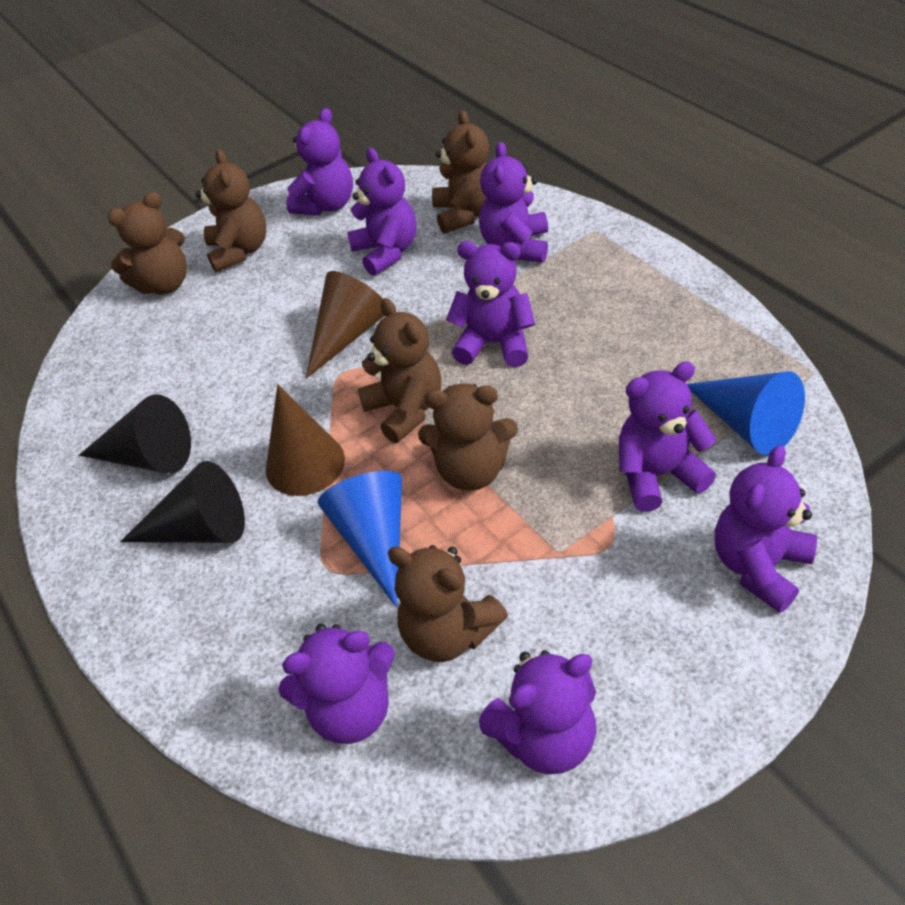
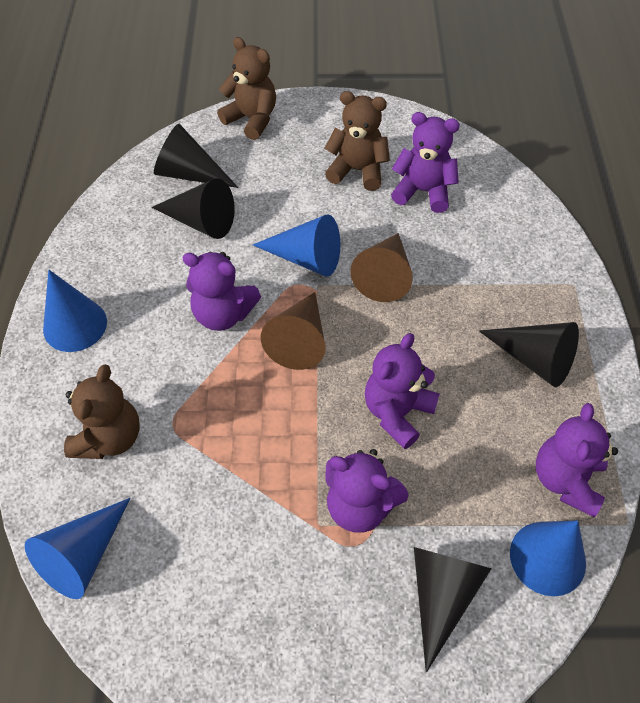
black cone: [79,394,191,474] [120,461,245,543] = 2 -> [151,178,235,239] [154,124,239,188] [414,547,492,672] [479,322,579,387] = 4
blue cone: [317,471,402,607] [687,371,805,455] = 2 -> [25,498,130,599] [43,270,107,352] [253,214,340,277] [510,520,586,596] = 4
brown teddy bear: [108,192,187,295] [196,149,266,272] [358,298,441,443] [388,545,508,662] [418,383,518,491] [432,110,489,234] = 6 -> [64,365,140,459] [217,37,276,140] [324,91,390,191] = 3
purple teddy bear: [278,624,395,744] [286,108,353,215] [347,148,416,276] [446,241,535,367] [479,142,548,263] [479,650,597,774] [619,362,716,512] [715,445,817,613] = 8 -> [183,252,261,331] [325,449,409,533] [365,333,439,449] [391,112,460,213] [536,403,618,517] = 5

